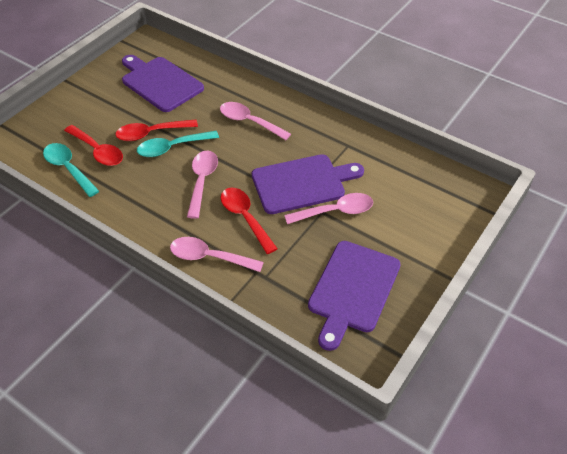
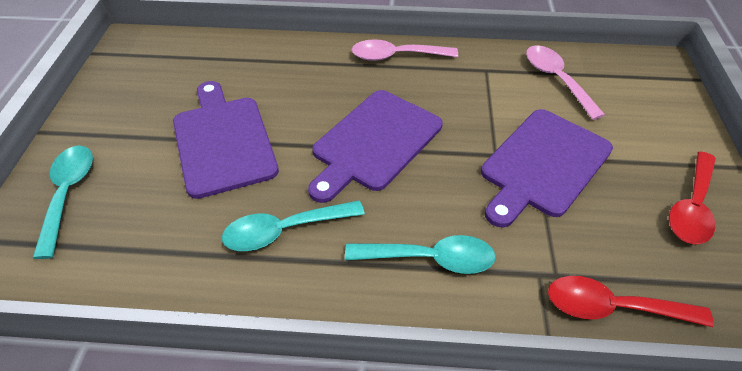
pink spoon: [170,237,264,272] [187,151,218,219] [220,102,291,140] [284,193,373,224] = 4 -> [352,39,458,61] [526,45,605,120] = 2
red spoon: [64,125,123,166] [116,120,198,141] [221,188,278,254] = 3 -> [548,276,714,327] [669,151,716,244] = 2
turquoise spoon: [43,143,99,197] [137,131,219,157] = 2 -> [33,146,93,259] [222,200,365,251] [345,235,496,274] = 3

